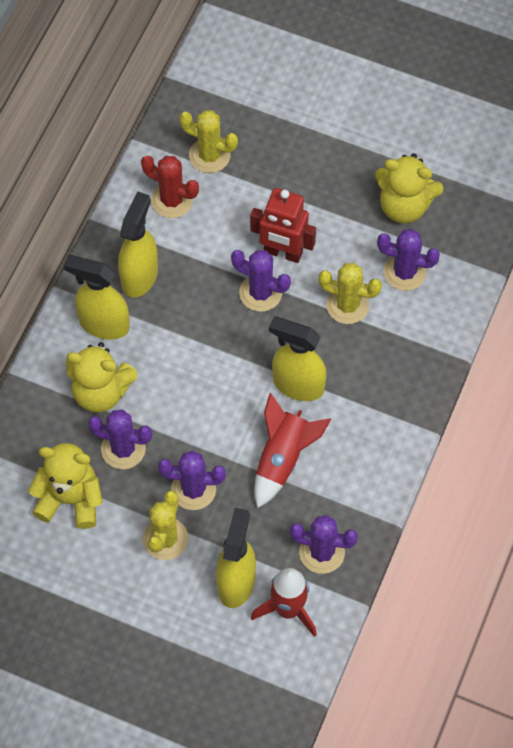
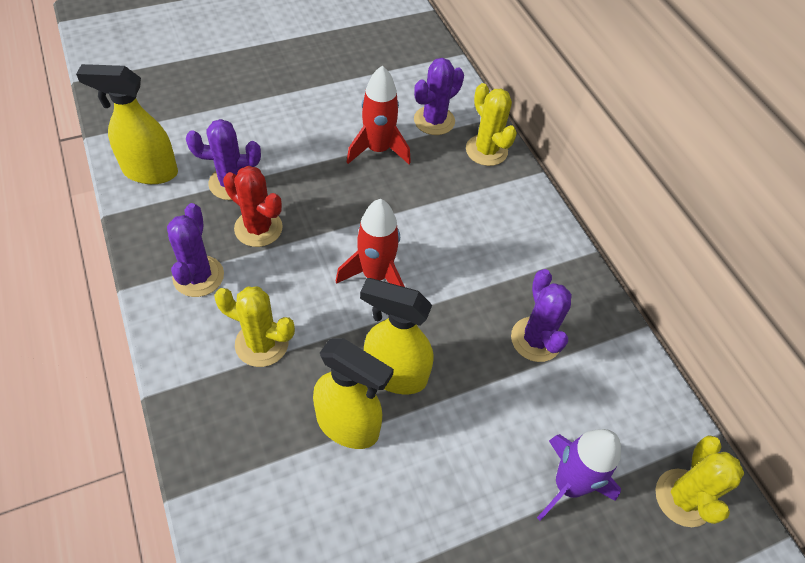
purple cactus: [88,409,152,469] [158,450,226,510] [231,250,291,312] [290,515,358,574] [377,229,440,291] = 5 -> [167,203,224,297] [186,119,261,200] [414,58,464,135] [511,269,572,362] = 4
purple rocket: none = 0 -> [537,429,621,521] = 1
red robot: [250,188,316,263] = 1 -> none = 0
yellow spray bottle: [64,255,130,340] [118,192,158,298] [216,508,256,608] [269,317,327,401] = 4 -> [76,64,178,184] [313,338,394,449] [360,278,433,394] = 3
yellow teddy bear: [28,443,103,529] [66,342,137,412] [375,154,444,224] = 3 -> none = 0

